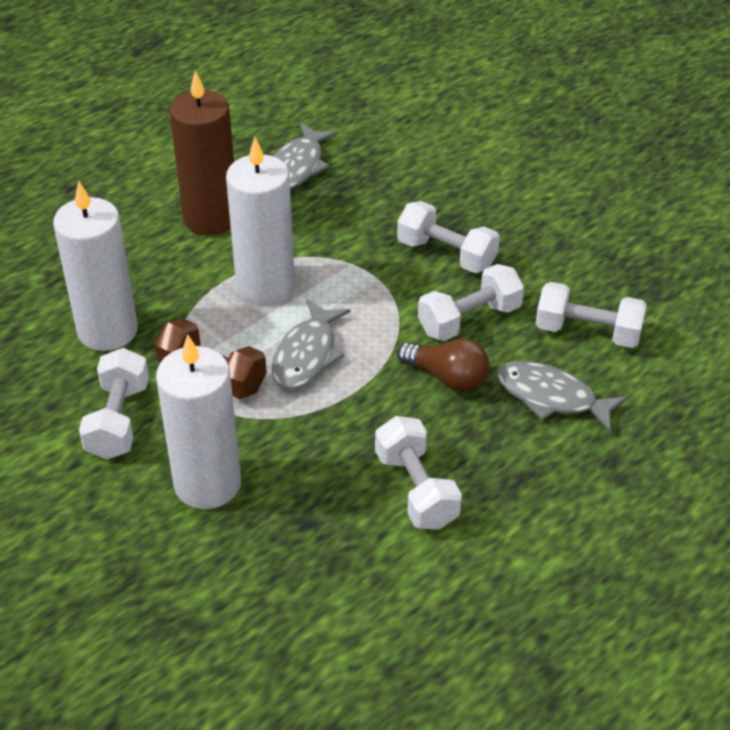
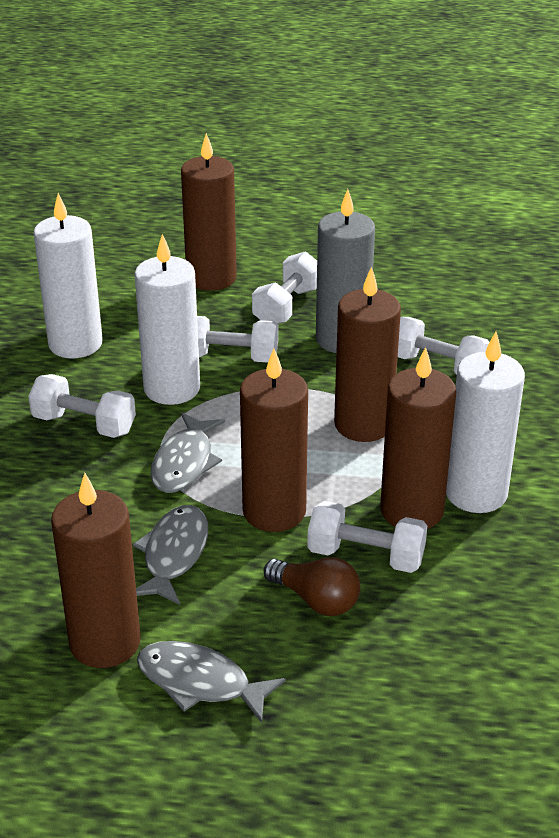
brown candle: [170,71,234,236] = 1 -> [51,473,141,668] [181,133,237,291] [240,348,308,532] [334,267,401,442] [380,347,457,529] = 5
brown dumbbell: [155,318,267,399] = 1 -> none = 0
grey candle: none = 0 -> [316,189,375,353] = 1

